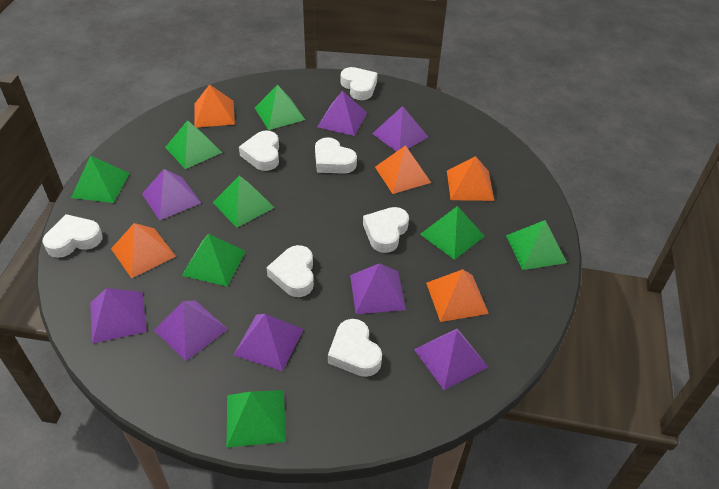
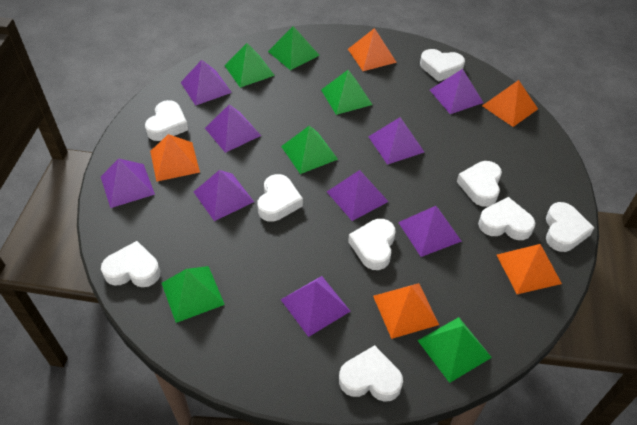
green pyramid: [71,155,130,203] [165,120,222,169] [182,234,246,286] [213,176,275,228] [227,390,286,448] [255,85,305,130] [420,206,485,260] [506,220,567,270] = 8 -> [162,266,225,323] [224,43,275,88] [268,26,320,70] [281,125,338,174] [321,70,372,115] [417,317,492,383] = 6
purple pyramid: [90,288,147,344] [142,169,201,220] [154,300,228,361] [234,314,304,371] [317,91,367,136] [350,263,406,314] [372,106,428,152] [414,328,488,390] = 8 -> [101,159,155,208] [180,60,232,105] [194,170,254,221] [205,104,261,153] [281,276,351,337] [327,170,389,221] [368,117,424,165] [398,206,462,257] [430,69,484,114] = 9
white heart: [43,214,103,258] [239,131,279,171] [266,245,314,297] [315,137,357,174] [328,319,382,377] [341,67,378,100] [363,207,409,253] = 7 -> [101,241,160,287] [145,100,188,141] [257,174,303,222] [339,345,403,402] [348,219,395,270] [420,49,465,82] [457,161,502,207] [478,197,535,240] [546,202,594,252] = 9

